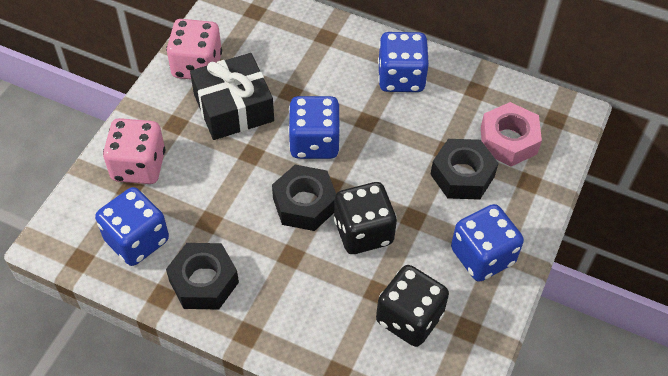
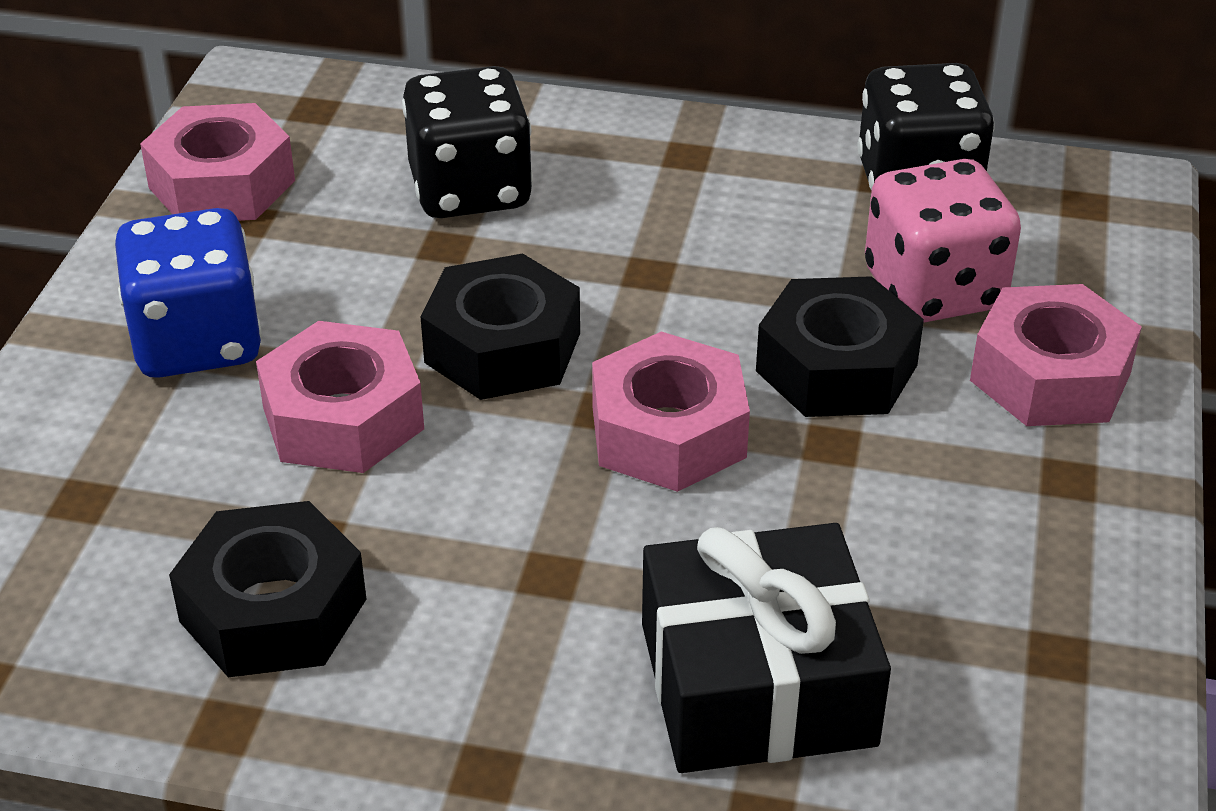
blue dice: [95,187,169,266] [288,96,340,159] [378,32,429,92] [451,204,524,282] = 4 -> [115,208,262,378] = 1
pink dice: [103,118,165,184] [166,19,222,79] = 2 -> [865,159,1021,323] = 1
pink nut: [481,102,542,166] = 1 -> [140,103,295,221] [256,321,424,473] [592,332,750,492] [970,284,1142,426] = 4

